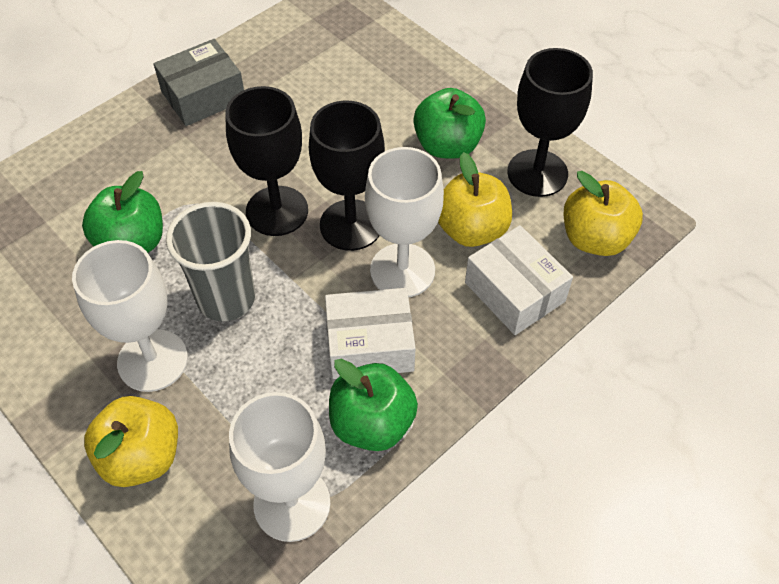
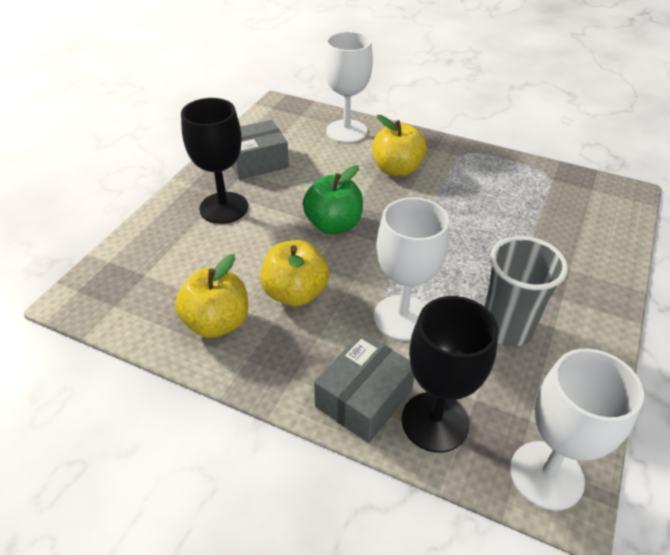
black goblet: [225,86,308,236] [309,100,385,251] [507,48,593,197] = 3 -> [181,98,248,224] [401,296,498,453] = 2
green apple: [82,171,163,253] [329,359,418,451] [413,88,486,159] = 3 -> [303,165,363,234] = 1
grey box: [153,39,244,126] = 1 -> [232,120,289,180] [314,332,414,443] = 2
white box: [325,288,416,379] [465,225,573,335] = 2 -> none = 0

